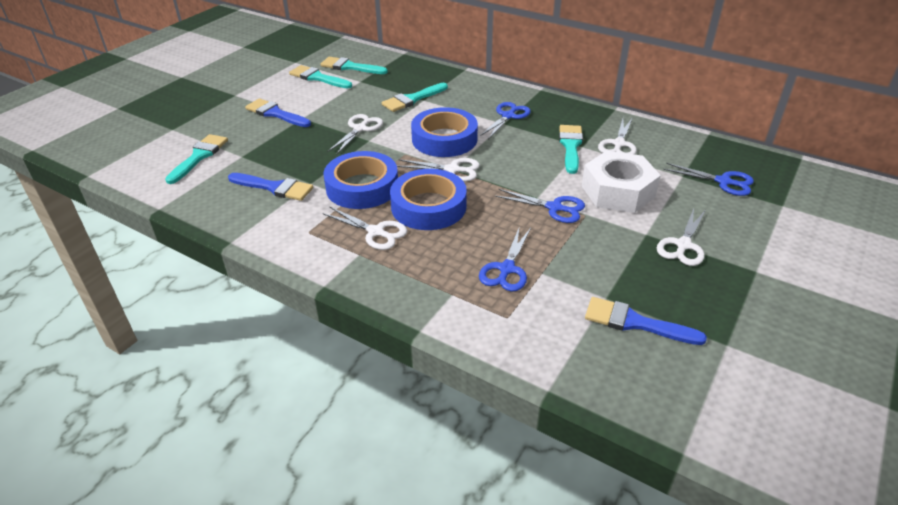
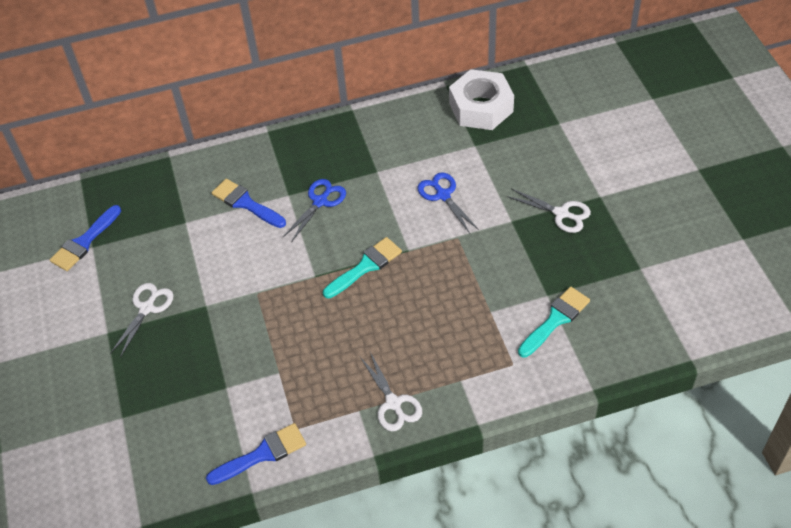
blue scissors: [479,226,531,291] [480,102,531,139] [495,189,585,223] [663,163,754,196] = 4 -> [283,179,346,242] [417,172,479,233] = 2
blue tape: [323,151,398,209] [390,169,467,230] [411,107,478,157] = 3 -> none = 0
turquoise brush: [165,134,228,184] [289,65,352,89] [320,57,388,74] [382,83,448,112] [559,125,583,174] = 5 -> [323,237,402,299] [518,287,590,357] = 2
white scissors: [322,207,407,250] [327,114,383,155] [397,158,480,181] [598,117,637,155] [657,209,705,266] = 5 -> [110,283,174,358] [360,352,422,431] [506,188,591,233] = 3

